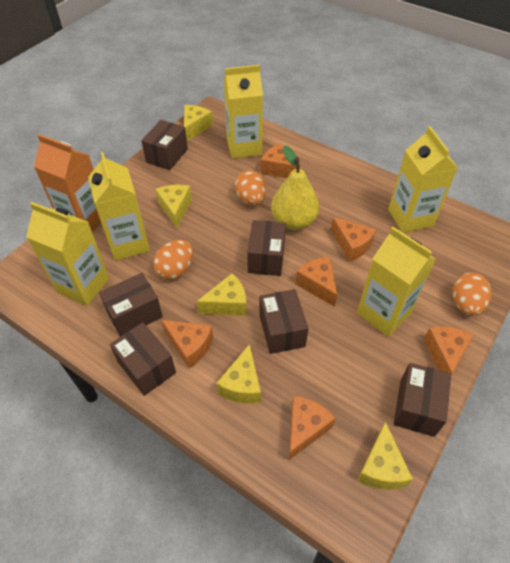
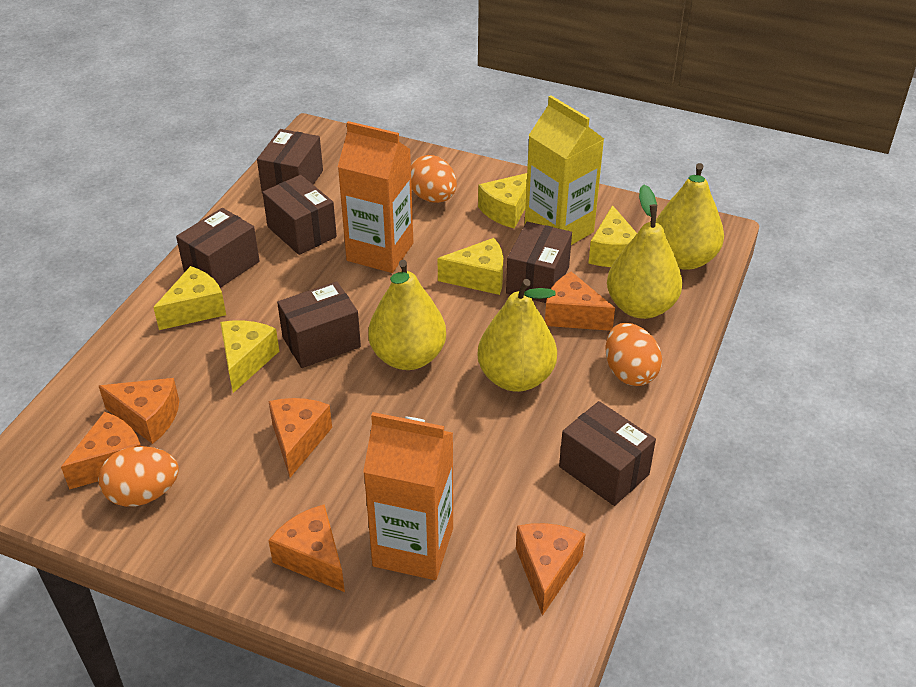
orange carton: [34,134,101,232] = 1 -> [338,121,413,273] [363,412,453,580] = 2
yellow carton: [26,202,109,306] [88,152,150,261] [224,65,263,159] [357,227,436,337] [388,126,458,233] = 5 -> [525,96,604,245] = 1
yellow pear: [271,145,319,230] = 1 -> [368,260,446,370] [477,279,557,392] [607,185,683,319] [656,163,724,270] = 4

